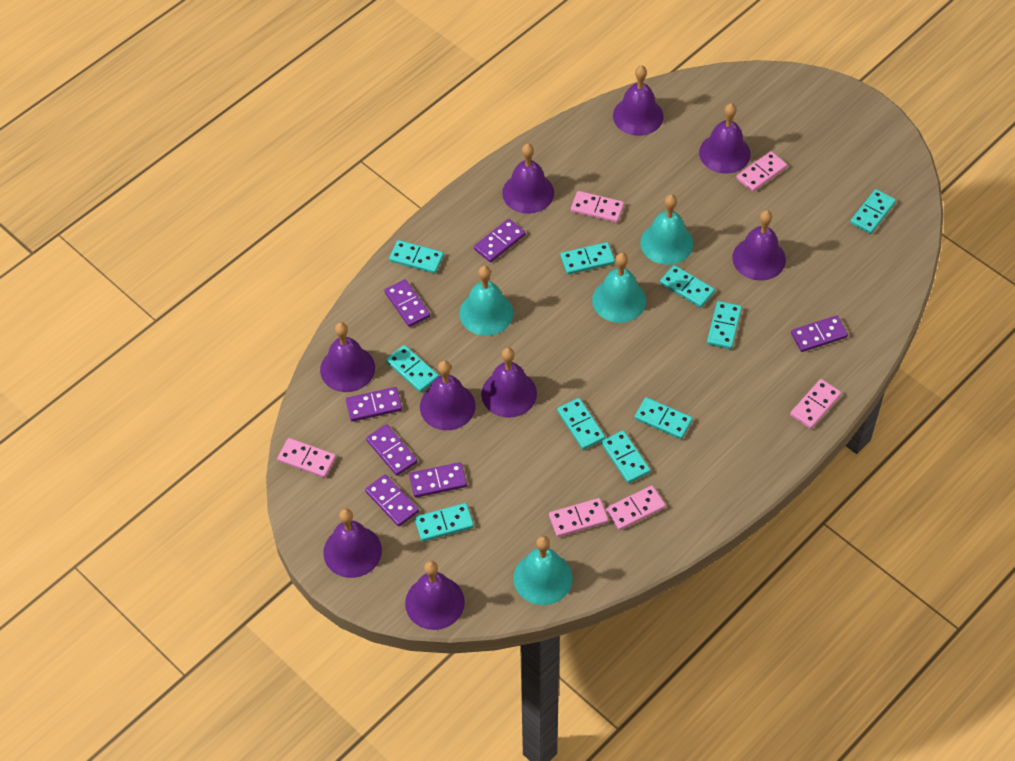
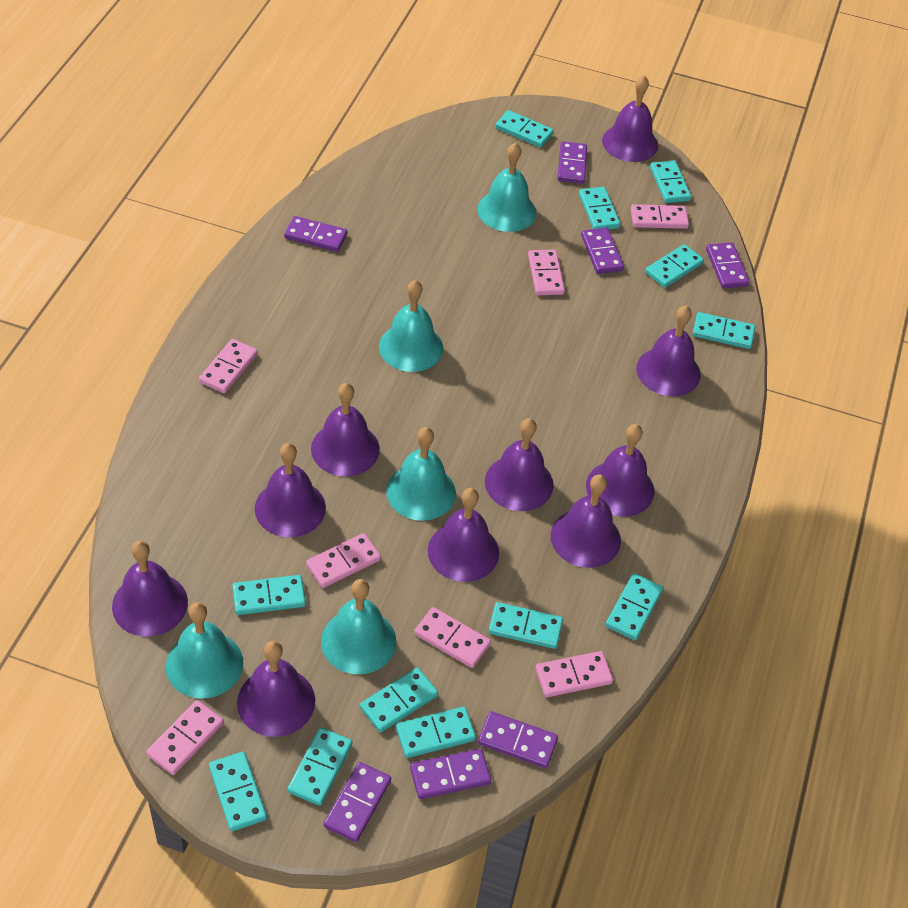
pink domino: [277,438,336,478] [549,498,608,537] [571,191,624,223] [606,485,666,530] [736,151,787,192] [790,379,841,429] = 6 -> [146,700,224,775] [199,339,258,393] [306,533,381,588] [414,607,491,668] [528,249,565,295] [535,651,613,697] [631,204,689,229] = 7
purple bell: [320,322,375,392] [323,508,382,578] [405,561,465,630] [420,361,476,430] [481,348,537,418] [502,143,554,214] [613,65,663,136] [699,103,751,174] [732,210,786,281] = 9 -> [112,541,188,637] [237,641,315,737] [255,443,326,537] [311,383,380,476] [428,488,499,582] [485,418,554,511] [551,474,621,568] [586,424,654,516] [602,75,658,162] [636,306,700,396] = 10
turquoise bell: [459,266,513,336] [514,536,573,605] [592,253,646,323] [640,194,693,265] = 4 -> [166,602,243,699] [321,579,396,674] [379,280,443,372] [386,427,456,521] [477,143,536,232] = 5
turquoise domino: [386,345,439,392] [389,240,444,274] [415,503,474,542] [557,398,605,450] [560,242,615,275] [601,431,650,483] [634,397,693,439] [660,265,715,308] [707,301,742,349] [850,189,896,234] = 10 -> [209,752,267,831] [232,575,306,615] [287,727,352,806] [360,668,438,732] [396,707,476,758] [489,602,563,649] [495,110,554,147] [579,187,620,229] [606,573,663,640] [645,244,704,288] [650,160,691,203] [693,312,755,349] = 12

